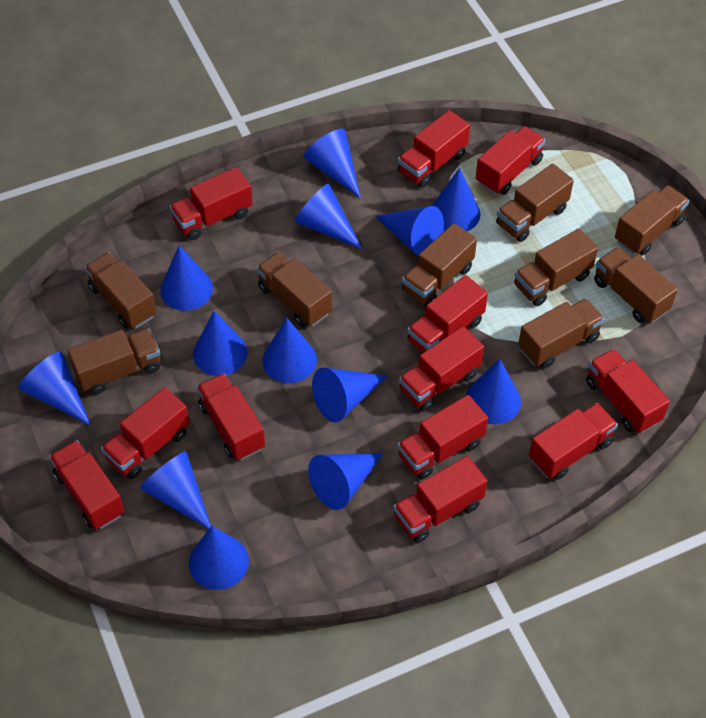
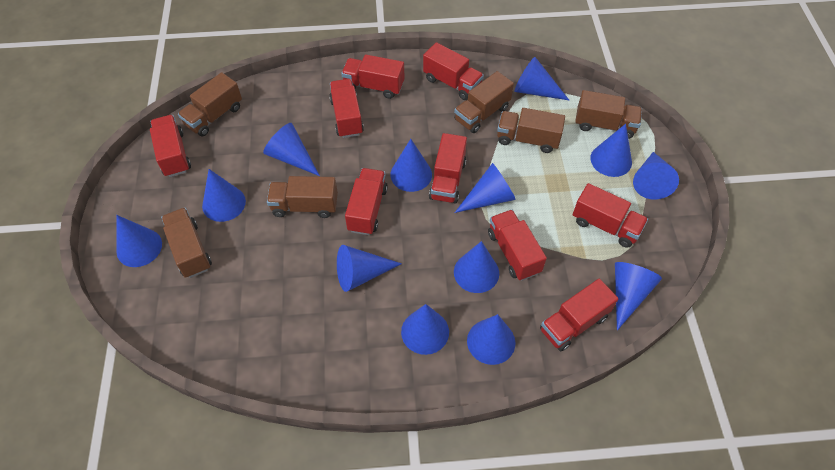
brown truck: [68,328,161,394] [85,253,157,329] [256,252,332,327] [402,223,477,306] [496,164,574,242] [514,229,598,306] [518,299,604,369] [594,247,678,323] [615,185,689,255] = 9 -> [161,208,212,278] [178,72,242,137] [267,176,338,218] [454,71,514,133] [497,108,565,153] [575,90,642,139] = 6
red truck: [49,440,125,529] [101,387,190,479] [170,167,253,240] [197,373,265,460] [393,456,487,543] [397,395,488,480] [398,110,470,188] [399,326,484,411] [407,275,488,353] [476,126,545,195] [529,403,618,480] [586,349,670,434] = 12 -> [150,115,191,177] [329,79,364,138] [341,54,404,99] [345,168,388,235] [423,42,484,100] [429,133,467,204] [488,210,547,281] [540,279,619,351] [573,183,648,248] = 9

